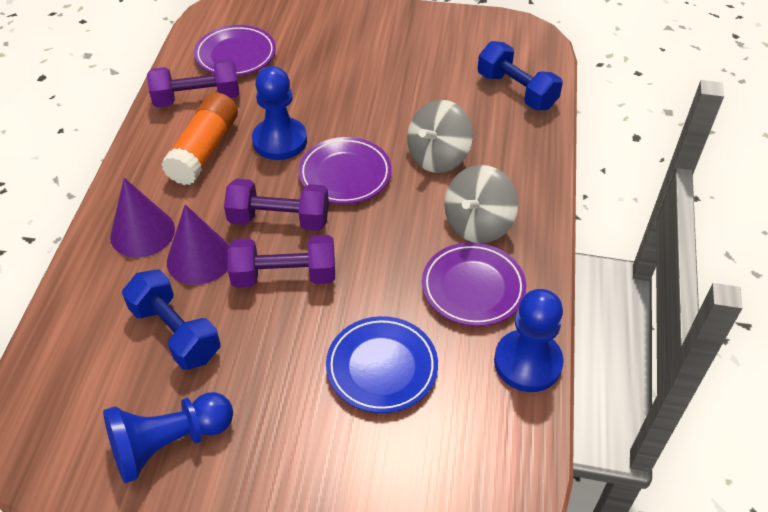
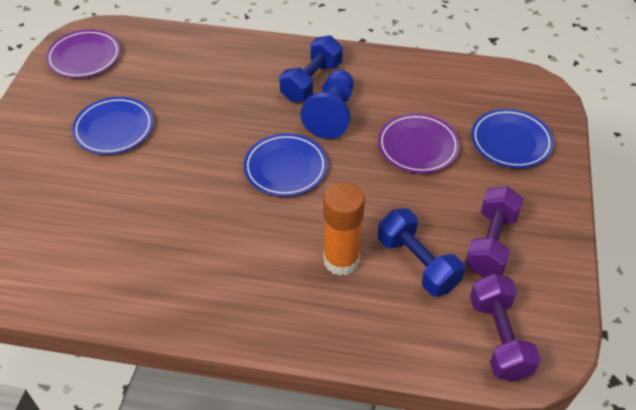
blue pawn: [103,392,233,483] [252,66,307,160] [494,289,564,392] = 3 -> [300,70,354,139] = 1
blue plate: [326,316,438,413] = 1 -> [72,97,153,155] [244,133,327,197] [471,109,554,168] = 3
grey spinning top: [407,100,473,173] [444,165,518,243] = 2 -> none = 0
purple cone: [110,178,175,258] [167,204,229,285] = 2 -> none = 0
purple dumbbell: [147,59,239,107] [224,179,329,231] [227,235,335,288] = 3 -> [465,186,523,277] [470,274,541,382] = 2
purple plate: [194,25,276,76] [298,137,392,204] [422,242,526,326] = 3 -> [46,29,121,78] [378,113,460,173] = 2

